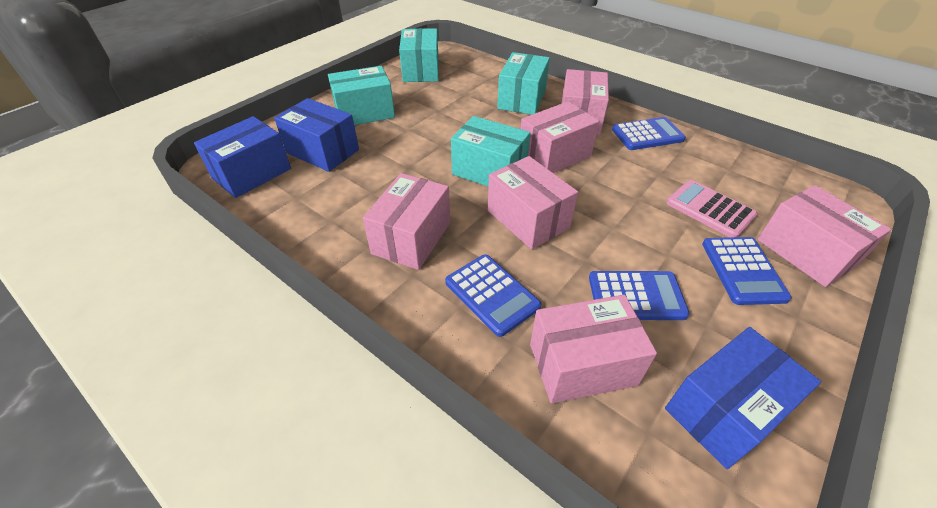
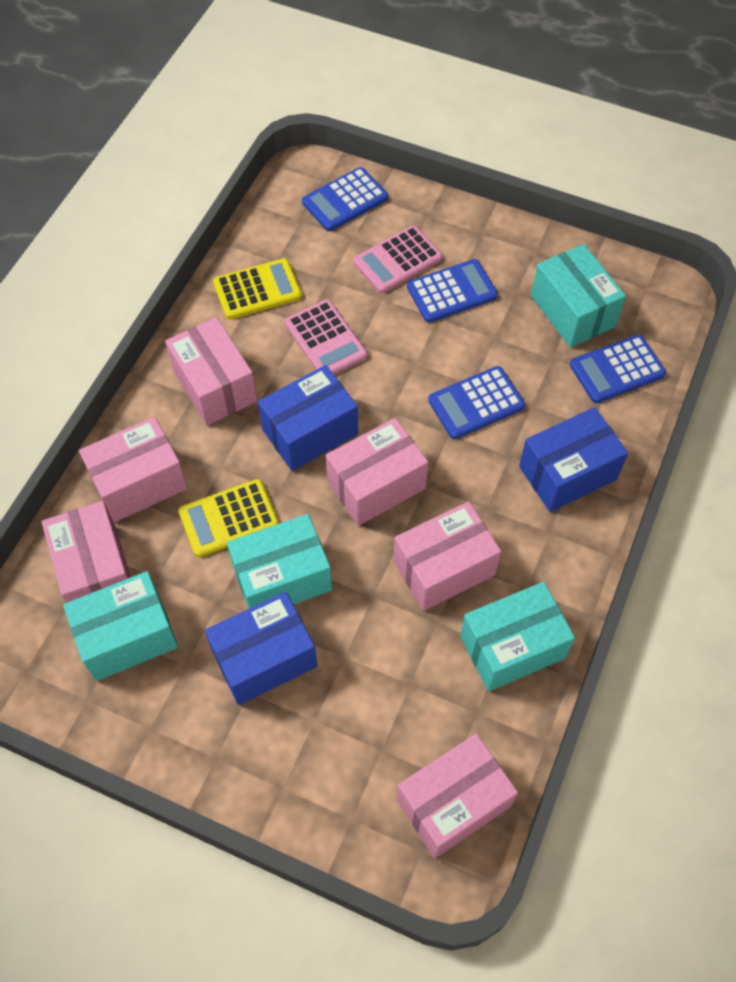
pink calculator: [666,180,757,237] = 1 -> [285,300,368,375] [353,226,442,294] = 2
yellow calculator: none = 0 -> [178,479,279,557] [213,258,302,319] = 2

